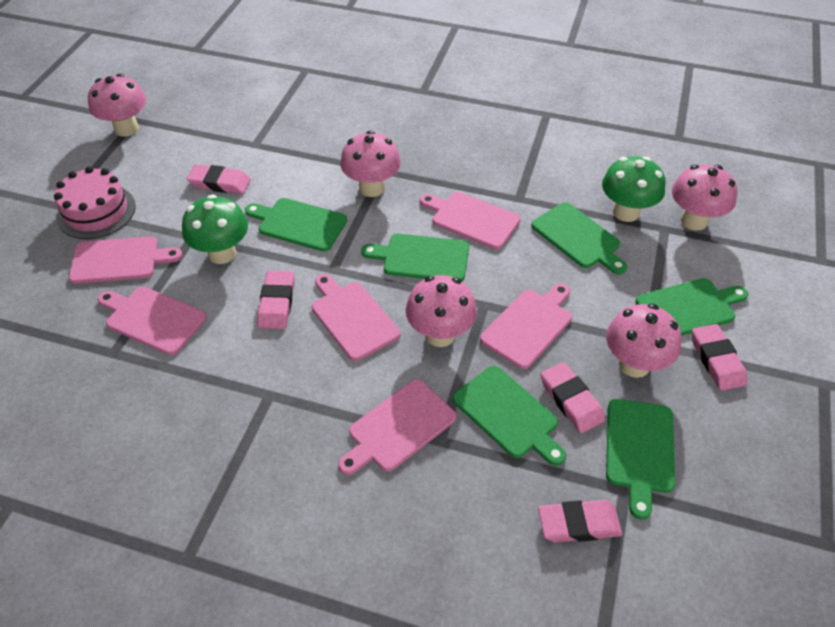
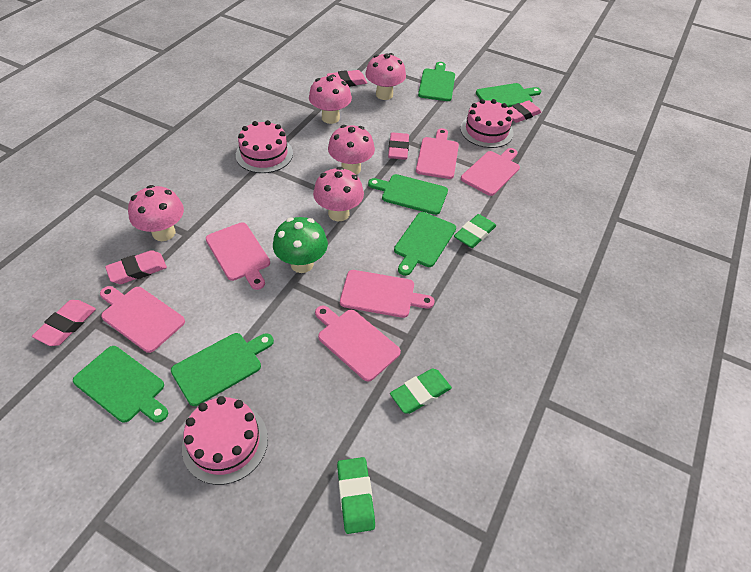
green eraser: none = 0 -> [337,457,375,534] [390,368,452,414] [454,214,496,248] = 3
green mushroom: [182,194,248,264] [602,156,665,222] = 2 -> [273,217,328,273] = 1
pink cake: [54,166,136,239] = 1 -> [182,396,268,485] [236,120,293,173] [460,99,514,148] = 3

